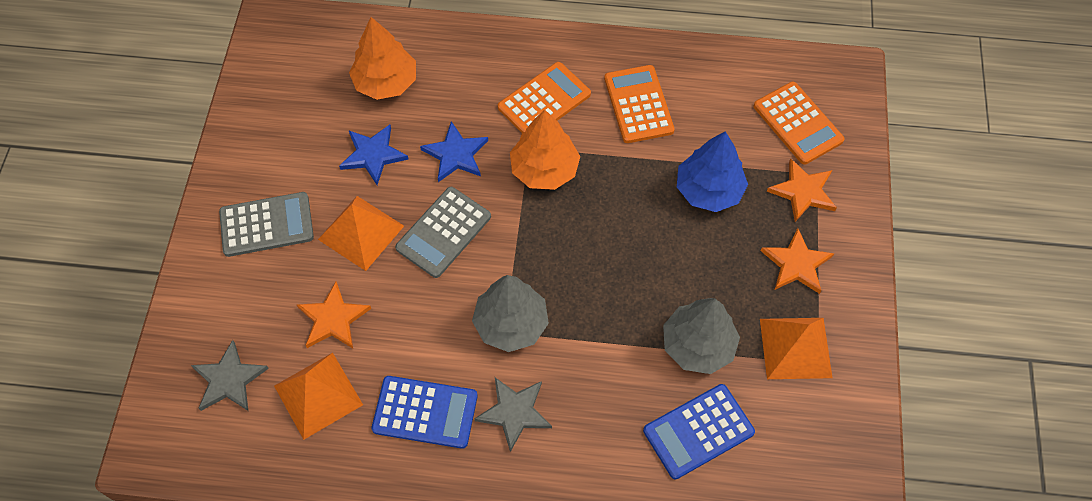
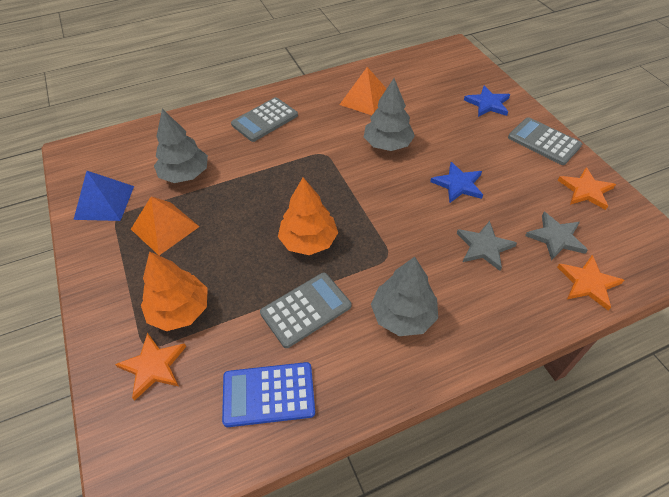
blue calculator: [371,376,478,449] [643,384,755,479] = 2 -> [222,362,315,427] = 1
blue pyramid: none = 0 -> [73,171,134,221] = 1
blue tree: [677,131,748,212] = 1 -> none = 0
grey calculator: [219,192,314,257] [395,187,491,278] = 2 -> [231,97,298,142] [260,273,351,348] [508,117,582,165] = 3
grey tree: [472,275,549,352] [663,298,740,374] = 2 -> [154,109,208,183] [364,78,415,151] [371,257,438,336] = 3
orange calculator: [498,62,591,133] [604,65,675,143] [754,82,845,165] = 3 -> none = 0
orange pyramid: [274,353,363,440] [318,196,404,271] [760,318,833,379] = 3 -> [131,196,199,255] [339,67,387,115] = 2

